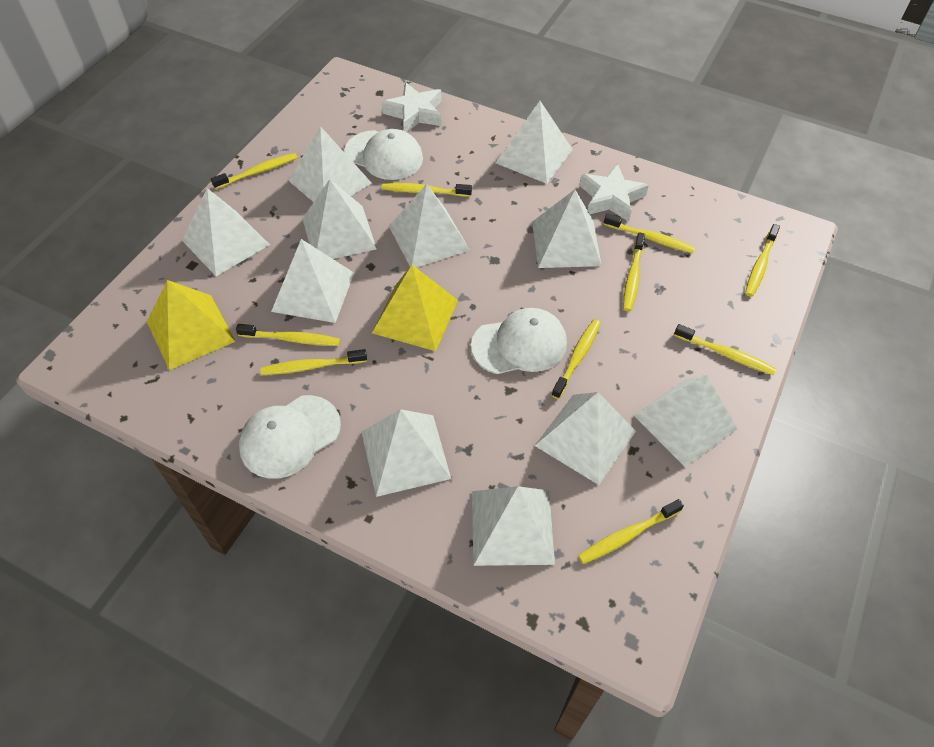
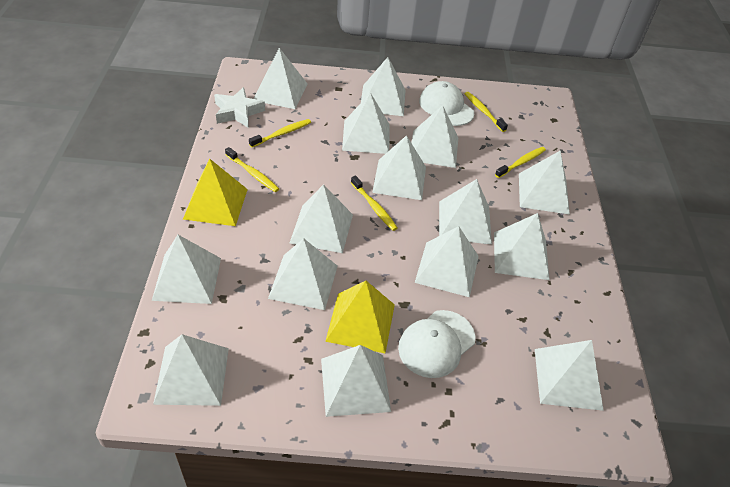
white cap: [239,395,341,478] [345,129,423,180] [471,308,567,374] = 3 -> [398,310,476,378] [419,81,474,126] = 2
white pyramid: [182,188,270,276] [271,239,354,323] [289,126,372,202] [303,179,377,259] [361,409,451,497] [389,184,470,268] [472,486,555,566] [496,101,573,184] [532,189,602,268] [535,392,636,485] [633,375,737,468] = 11 -> [152,235,221,304] [153,334,229,406] [253,48,308,109] [268,238,338,310] [290,184,353,253] [321,345,391,417] [342,93,389,154] [361,57,405,116] [372,135,426,200] [412,105,458,168] [415,226,479,297] [439,179,492,244] [494,213,550,280] [519,151,570,214] [535,340,604,411] = 15
white star: [382,82,441,132] [579,164,649,222] = 2 -> [214,87,265,128] = 1
yellow toothbrush: [211,153,297,189] [236,324,340,346] [260,349,367,375] [382,183,472,197] [551,319,601,399] [578,499,684,564] [603,213,695,253] [623,232,645,312] [674,324,776,375] [745,224,780,297] = 10 -> [225,147,279,192] [249,119,311,147] [351,175,398,231] [465,92,508,132] [495,147,546,178] = 5

